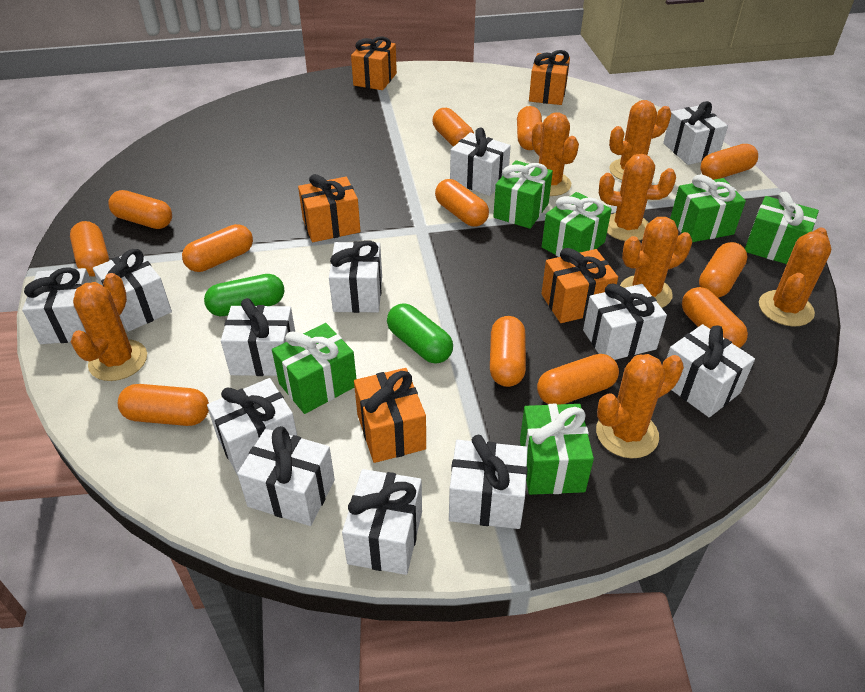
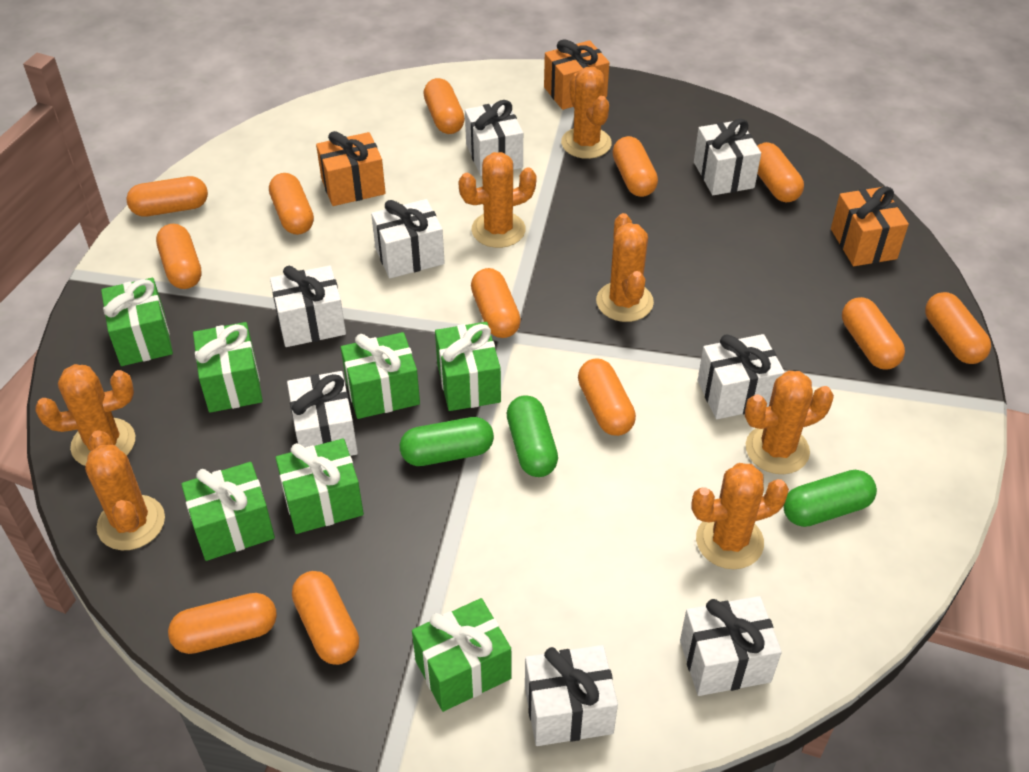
green capsule: [204,274,284,316] [387,303,453,364] = 2 -> [400,417,494,466] [507,395,558,477] [783,470,877,527] = 3
green gift: [272,323,356,414] [493,160,553,229] [520,404,594,495] [542,192,612,257] [670,174,746,242] [745,192,819,264] = 6 -> [101,278,173,366] [181,462,275,561] [193,322,263,413] [275,438,364,534] [341,332,420,419] [412,598,511,712] [435,322,501,411] = 7
orange gift: [298,174,361,242] [351,36,397,90] [354,368,426,463] [529,50,570,105] [541,248,618,323] = 5 -> [316,131,386,206] [544,39,609,110] [831,186,909,266] = 3
white gift: [22,267,91,344] [93,249,172,332] [207,378,297,474] [221,298,295,376] [237,426,335,526] [329,240,382,313] [342,469,422,575] [449,435,528,529] [450,128,511,196] [583,284,667,360] [663,101,728,165] [667,324,755,417] = 12 -> [270,266,346,347] [287,371,358,456] [371,199,445,278] [465,100,523,176] [525,645,618,746] [680,596,782,696] [694,119,761,195] [698,334,785,419] = 8

